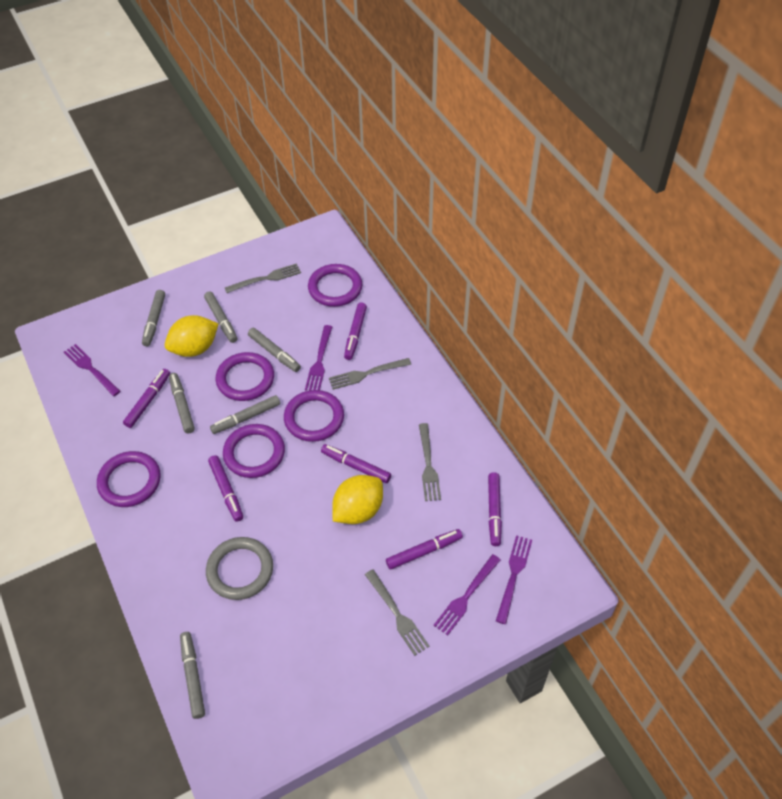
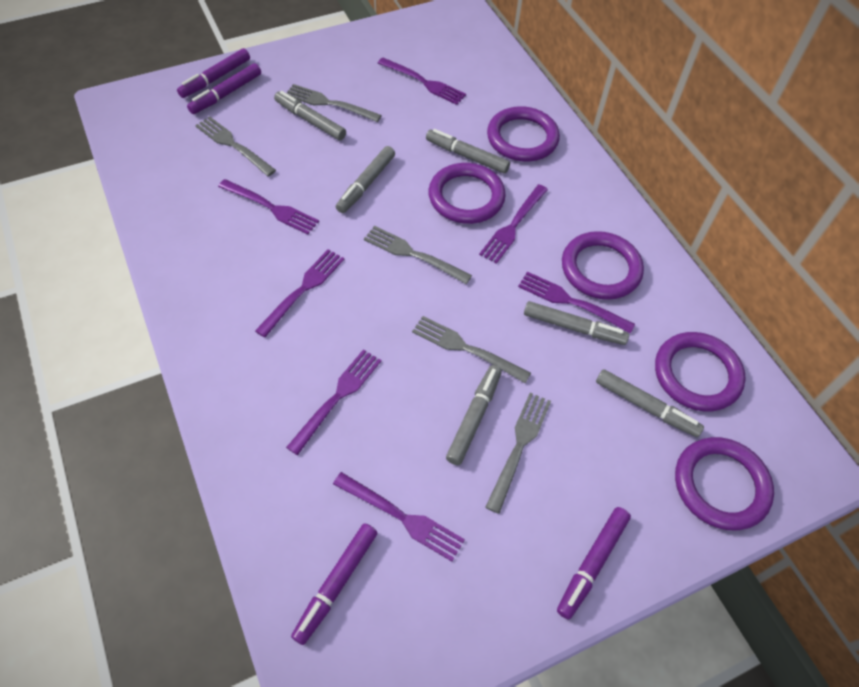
grey fork: [225,263,301,293] [329,358,411,390] [365,569,429,656] [419,423,441,501] = 4 -> [195,116,276,176] [287,84,382,122] [364,226,472,284] [412,316,531,383] [485,393,551,514] = 5
grey ring: [206,537,273,600] = 1 -> none = 0
purple fork: [64,344,121,396] [305,325,332,391] [434,554,501,636] [496,535,532,624] = 4 -> [218,179,319,235] [255,249,344,338] [286,349,381,455] [333,472,465,562] [378,58,466,105] [479,184,548,264] [518,272,635,334] = 7
purple marker: [123,369,170,428] [208,455,243,522] [321,444,391,483] [344,303,367,360] [386,529,463,570] [488,472,502,546] = 6 -> [177,48,250,98] [187,63,261,114] [291,523,377,645] [557,507,631,620] = 4
yellow lemon: [165,315,219,357] [332,475,383,524] = 2 -> none = 0

